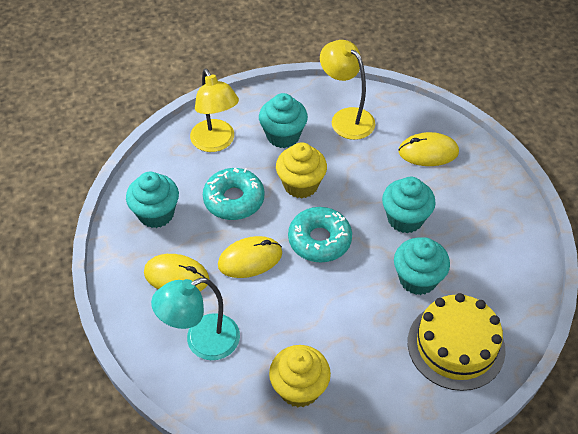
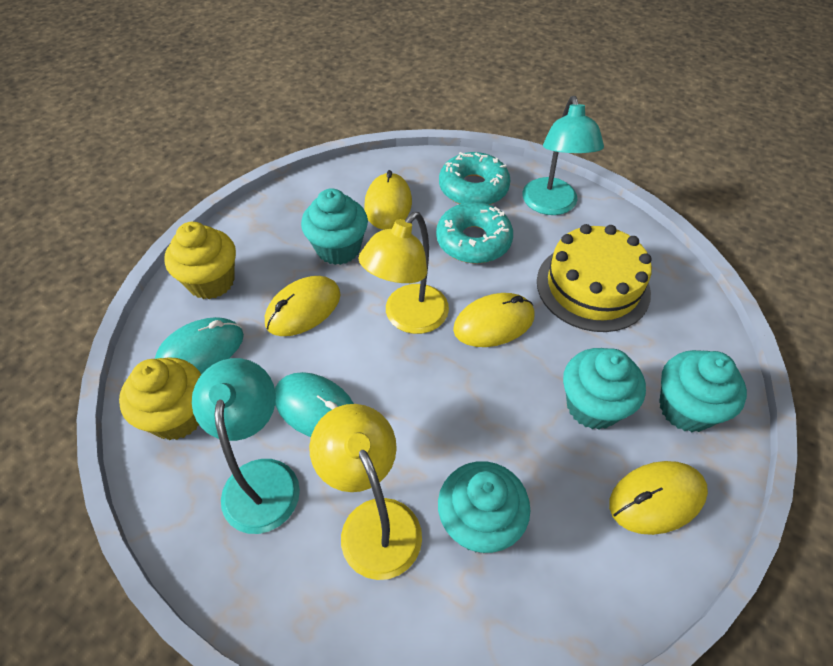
turquoise lamp: [151,278,240,360] = 1 -> [192,358,300,534] [523,96,604,215] = 2
turquoise mouse: none = 0 -> [155,317,244,374] [275,372,354,437] = 2
yellow mouse: [144,254,210,291] [218,236,282,278] [398,132,459,166] = 3 -> [265,276,340,336] [364,170,412,230] [453,293,535,347] [609,461,708,535] = 4

